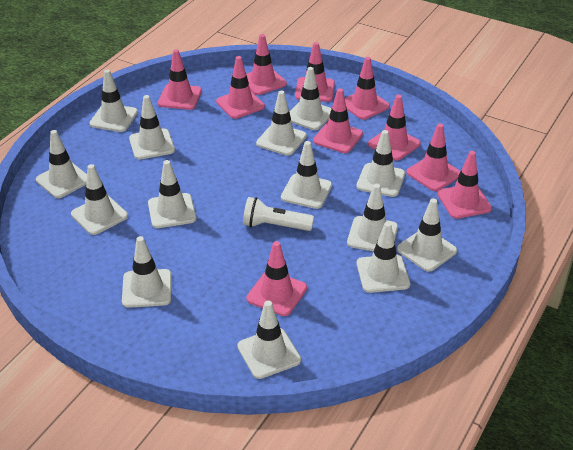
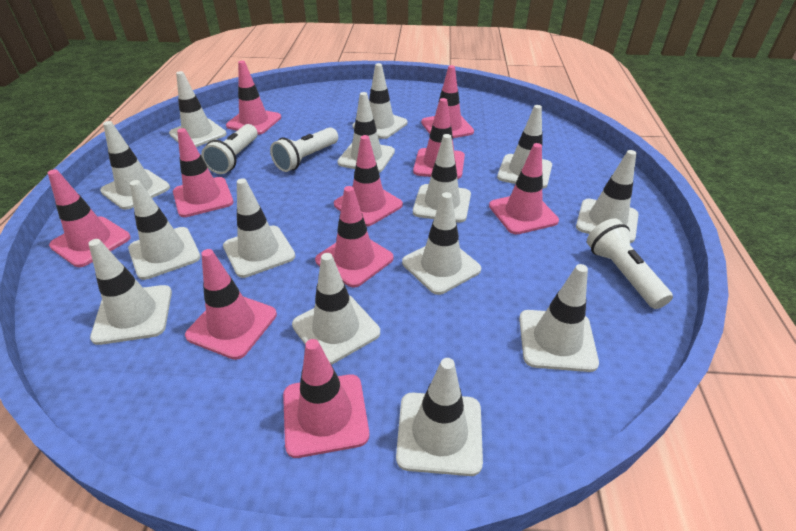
white flashlight: [243,197,314,231] = 1 -> [201,124,257,174] [270,127,338,172] [587,218,673,309] = 3

